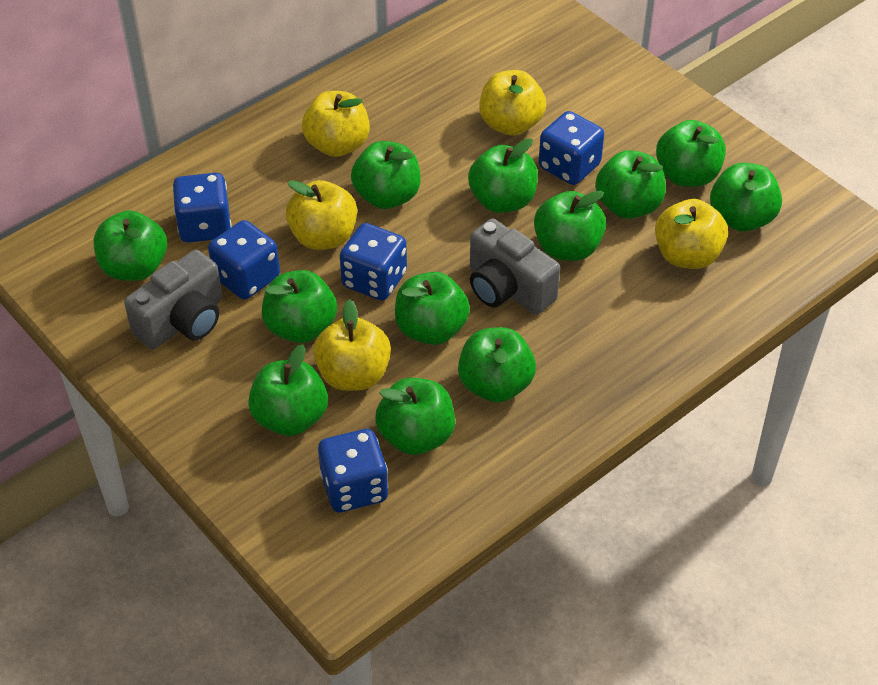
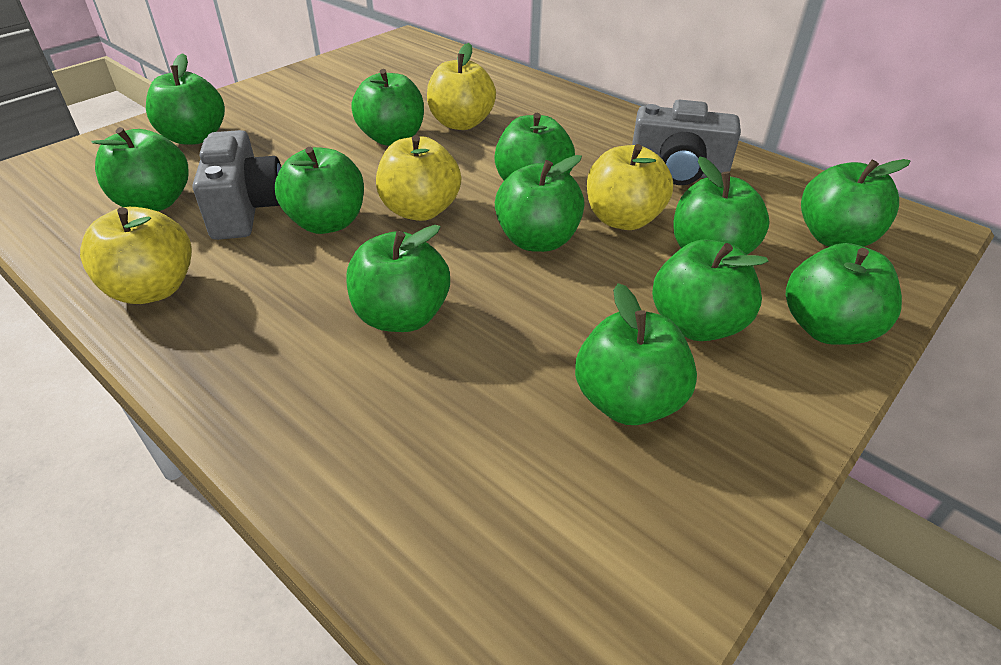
blue dice: [173,173,232,243] [208,220,280,300] [318,429,388,512] [340,223,407,301] [539,111,604,185] = 5 -> none = 0
yellow apple: [286,180,357,250] [302,91,370,157] [313,299,391,391] [479,70,546,136] [655,199,728,269] = 5 -> [80,207,192,304] [376,135,461,221] [427,43,496,130] [587,144,673,230] = 4

